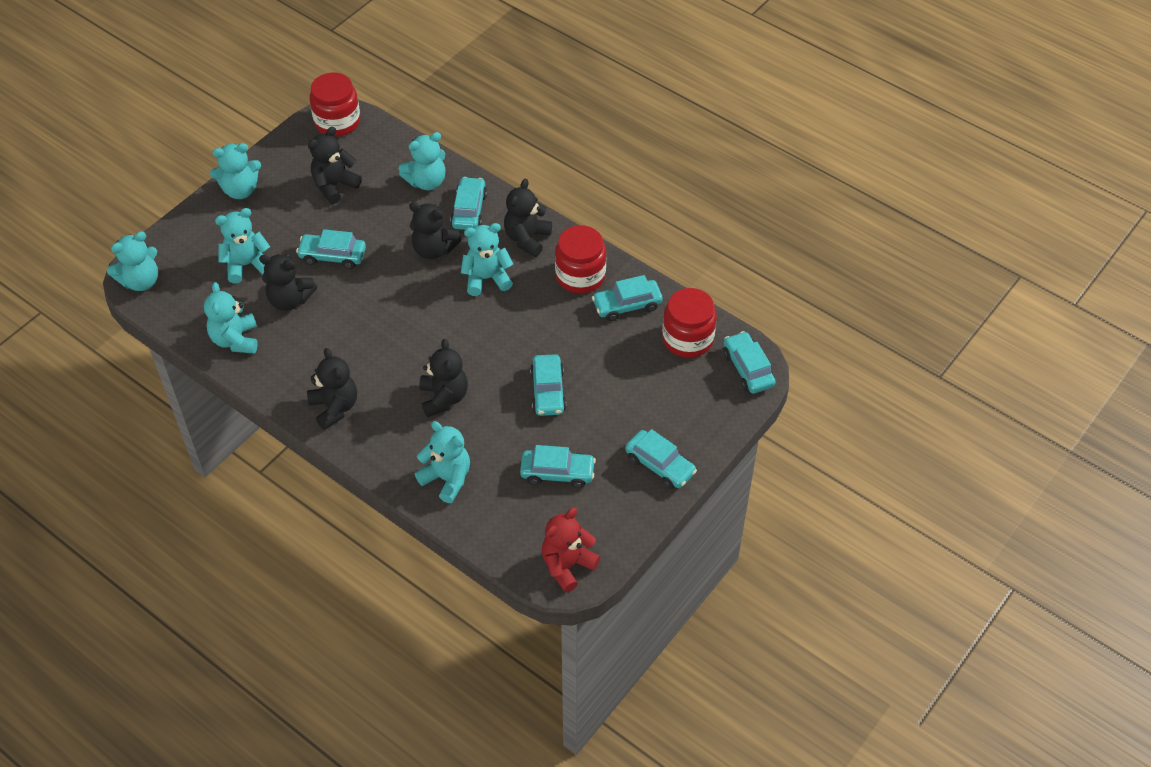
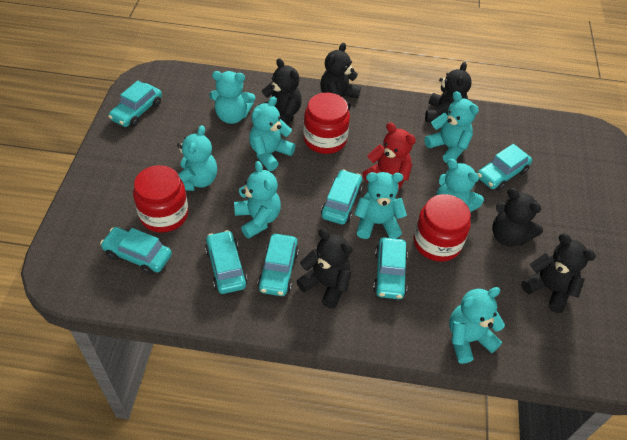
turquoise teddy bear: [107,232,158,291] [204,282,258,354] [210,143,261,199] [215,208,270,284] [399,132,445,190] [415,421,470,503] [461,223,513,296] = 7 -> [177,125,217,191] [209,71,255,124] [234,161,281,239] [249,96,296,171] [354,172,407,239] [424,91,479,163] [436,159,484,212] [449,287,505,364] = 8

